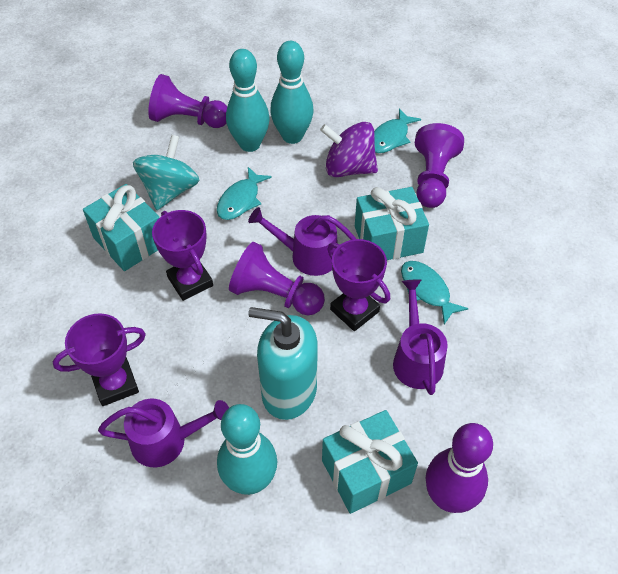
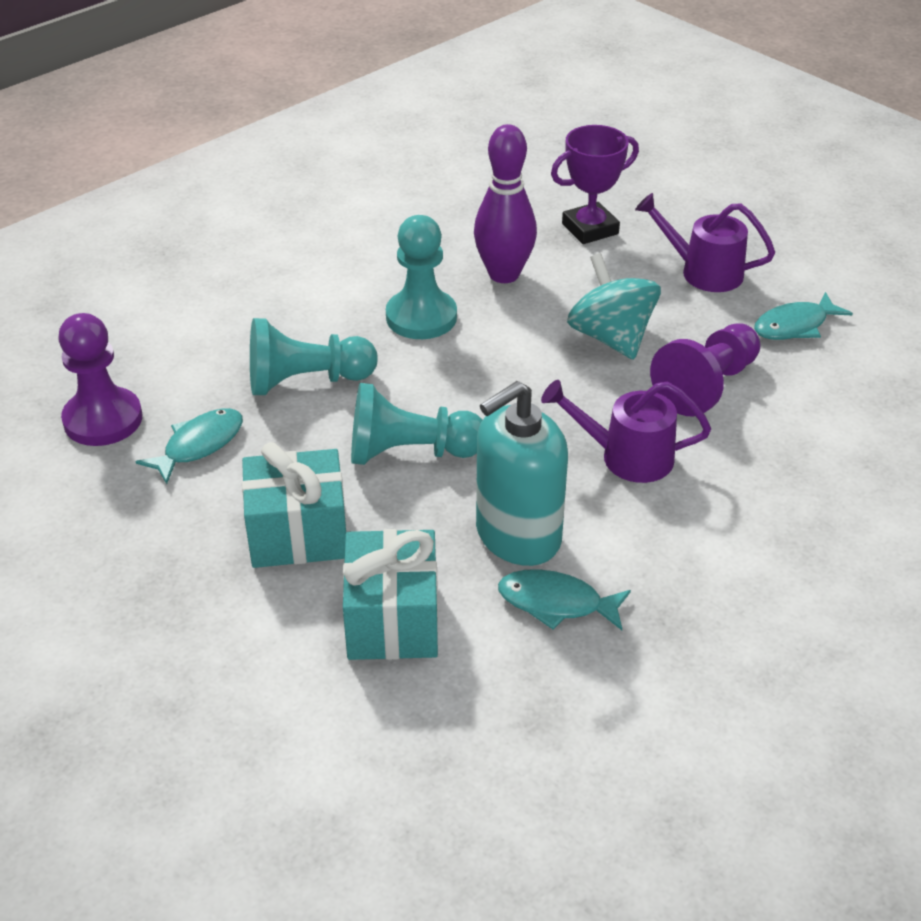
purple pawn: [148,74,227,128] [229,242,325,315] [415,123,464,208] = 3 -> [58,313,142,446] [650,323,760,416] = 2
purple spinning top: [320,122,378,177] = 1 -> none = 0
purple trophy: [53,313,146,406] [152,210,213,301] [327,239,390,331] = 3 -> [551,125,639,244] = 1
purple watering can: [98,399,229,467] [248,207,356,276] [393,279,448,395] = 3 -> [541,380,711,483] [635,193,775,292] = 2
turquoise bowling pin: [217,404,277,495] [226,49,270,152] [270,41,313,144] = 3 -> none = 0
turquoise gift: [83,184,159,271] [322,410,418,514] [355,187,429,260] = 3 -> [242,442,347,568] [343,529,438,660] = 2
turquoise pawn: none = 0 -> [250,318,378,395] [351,383,482,465] [386,215,457,339] = 3

